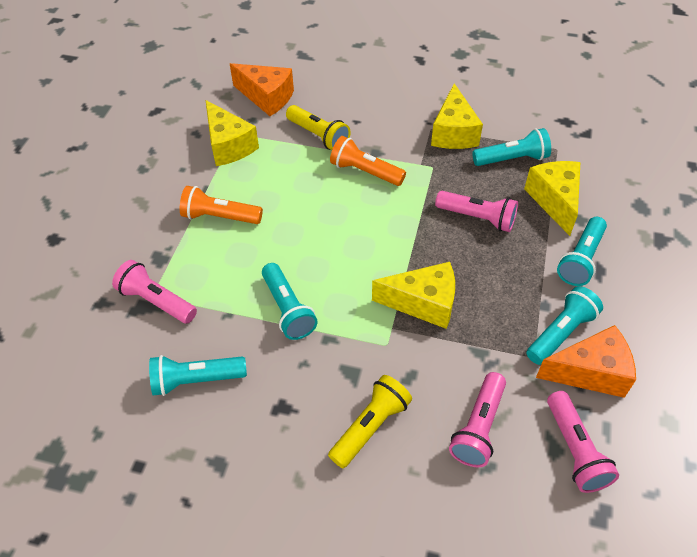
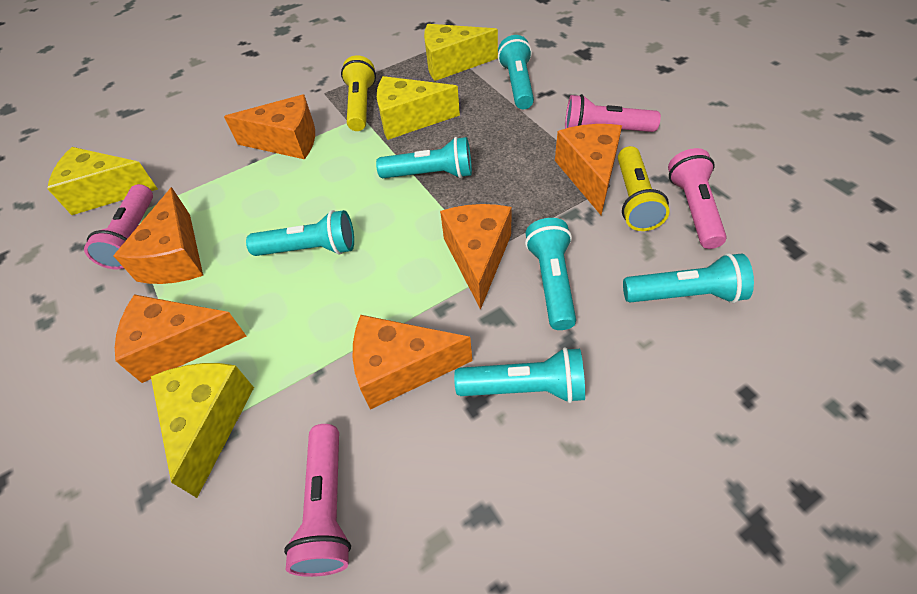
orange cheese: [230,63,294,116] [536,325,636,398] = 2 -> [113,187,203,284] [115,294,247,383] [224,94,315,159] [353,315,472,410] [440,204,512,310] [555,124,622,215] = 6
orange flashlight: [180,186,263,224] [330,136,406,186] = 2 -> none = 0
turquoise flashlight: [149,355,247,396] [262,263,318,340] [473,128,551,166] [526,286,603,365] [557,217,607,286] = 5 -> [246,210,354,256] [376,137,472,178] [454,347,585,403] [498,35,534,109] [525,218,576,330] [623,253,754,303] = 6

